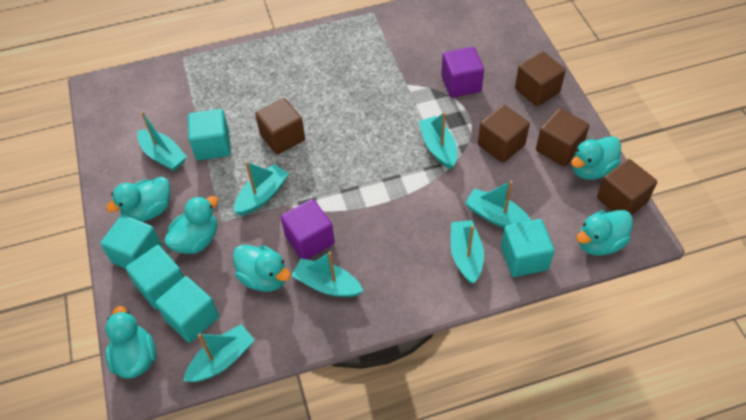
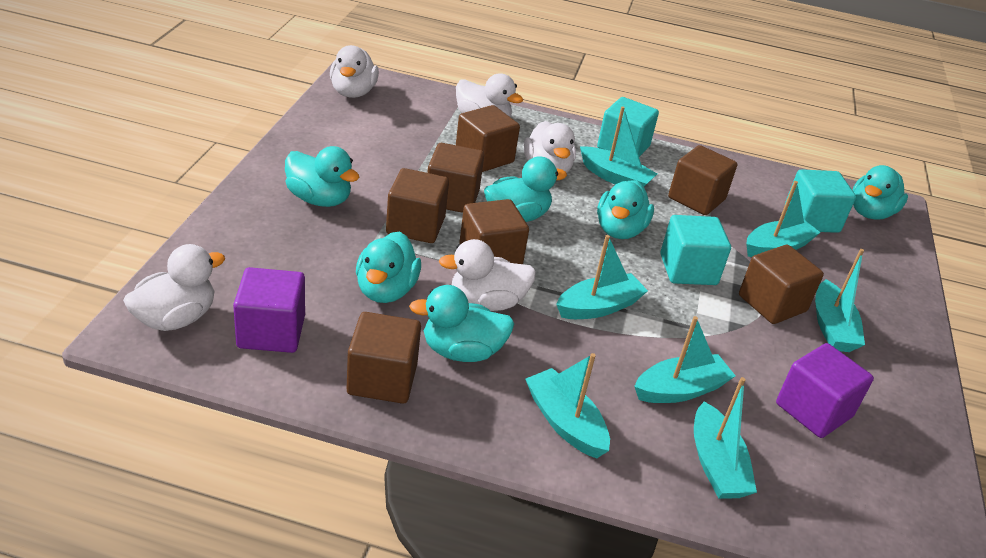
brown cube: [255,98,305,155] [478,105,530,163] [515,51,566,106] [536,108,589,167] [597,159,657,215] = 5 -> [347,312,421,404] [386,168,449,243] [427,143,484,213] [456,105,520,172] [459,199,529,264] [668,145,737,215] [739,245,824,324] = 7
turquoise cube: [100,215,162,269] [126,245,184,310] [155,276,219,343] [188,109,231,160] [501,219,554,277] = 5 -> [597,97,659,157] [660,215,731,285] [785,169,856,233] = 3
white duck: none = 0 -> [123,244,225,331] [330,45,379,98] [439,239,536,311] [456,73,523,117] [524,121,576,173] = 5

